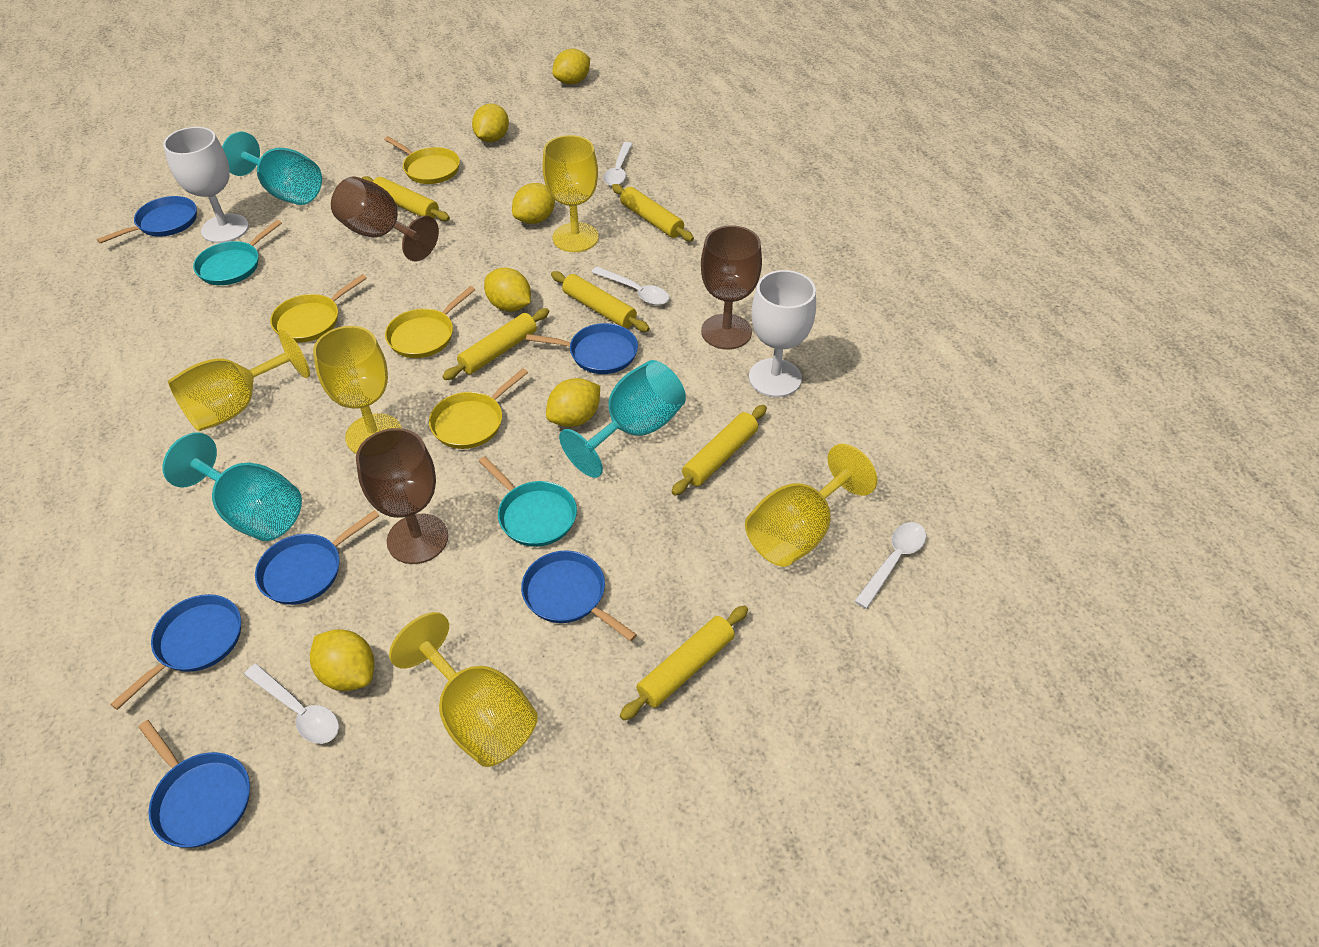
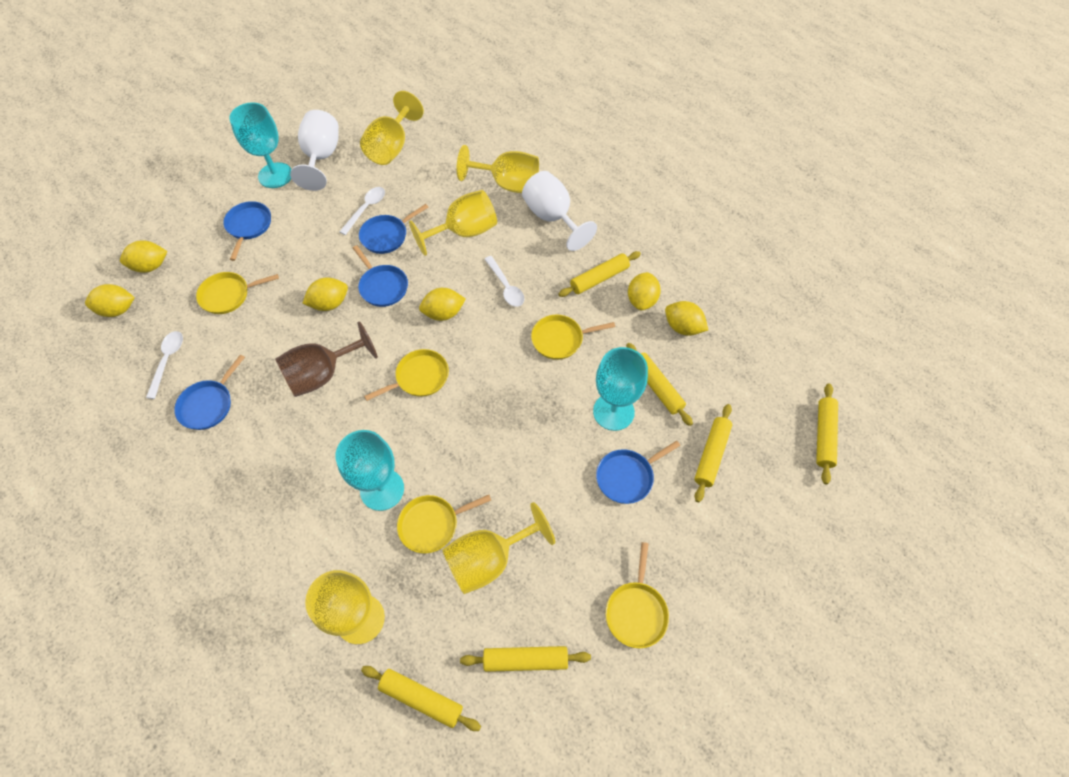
blue pan: [97,196,197,244] [110,594,241,710] [139,720,250,848] [255,510,379,605] [521,550,637,641] [526,323,638,374] = 6 -> [174,354,245,430] [223,201,271,261] [353,245,408,307] [359,204,429,254] [596,441,680,504] = 5
brown goblet: [331,176,439,262] [356,428,448,564] [701,225,762,349] = 3 -> [275,321,378,397] = 1
turquoise pan: [193,220,282,285] [479,456,577,547] = 2 -> none = 0
white spoon: [244,664,339,744] [591,266,669,305] [603,142,632,186] [854,522,926,609] = 4 -> [146,331,183,399] [339,187,385,235] [485,256,525,307] = 3
yellow pan: [270,274,367,343] [384,136,460,184] [385,286,475,358] [429,368,528,449] = 4 -> [196,272,279,314] [364,349,449,401] [397,495,491,553] [531,315,615,360] [605,542,669,648] = 5

